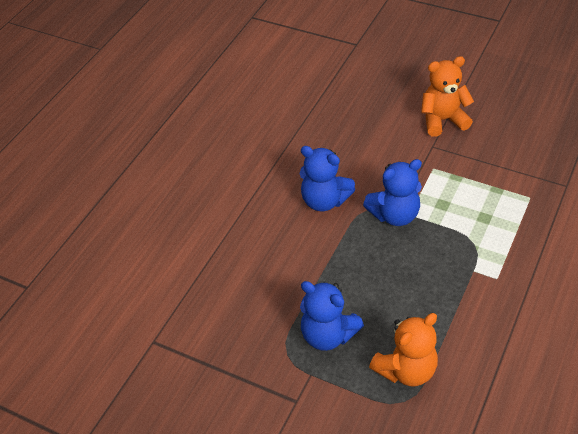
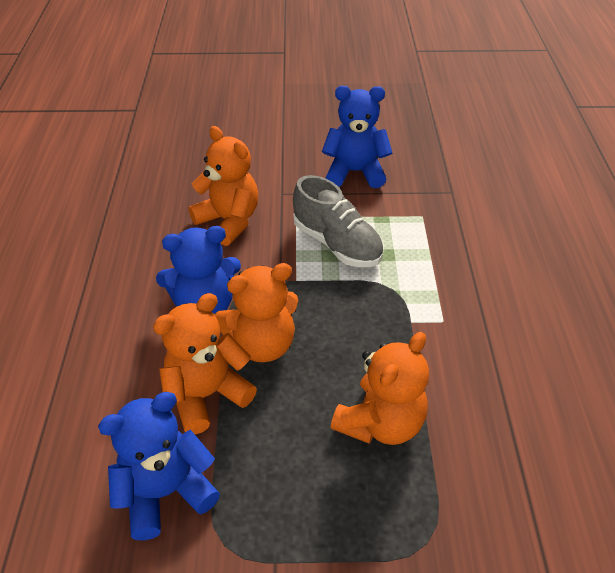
grey shoe: none = 0 -> [293,175,384,267] = 1
orange teddy bear: [369,313,438,386] [421,56,474,137] = 2 -> [153,293,257,434] [188,126,258,246] [214,263,298,362] [331,332,429,445] = 4

